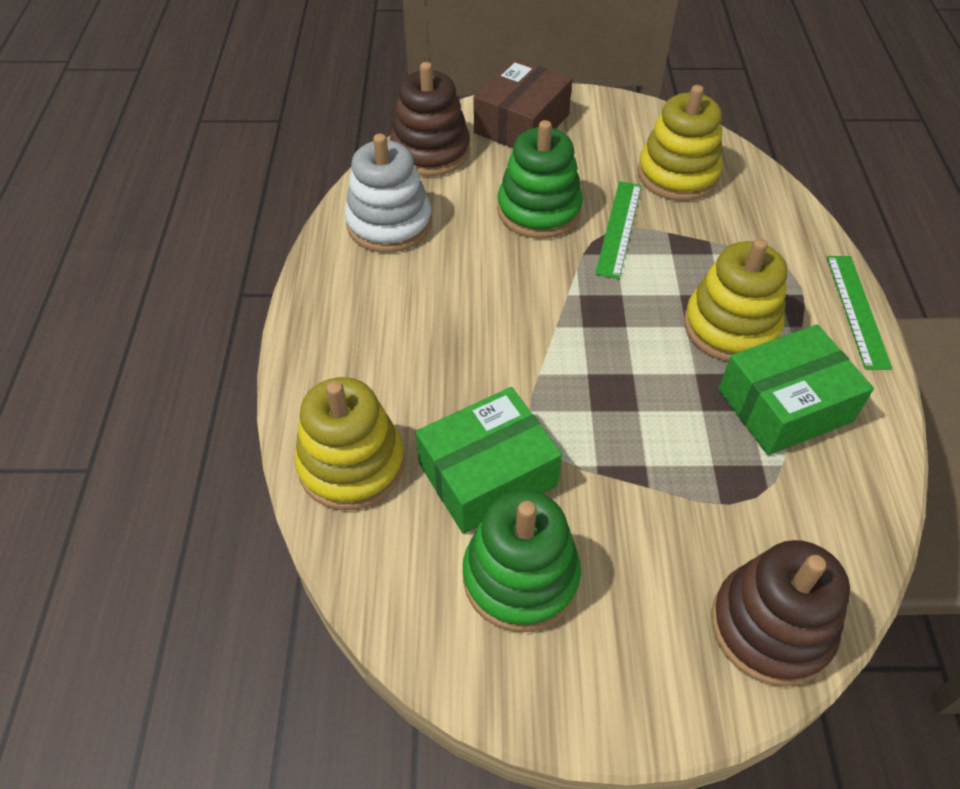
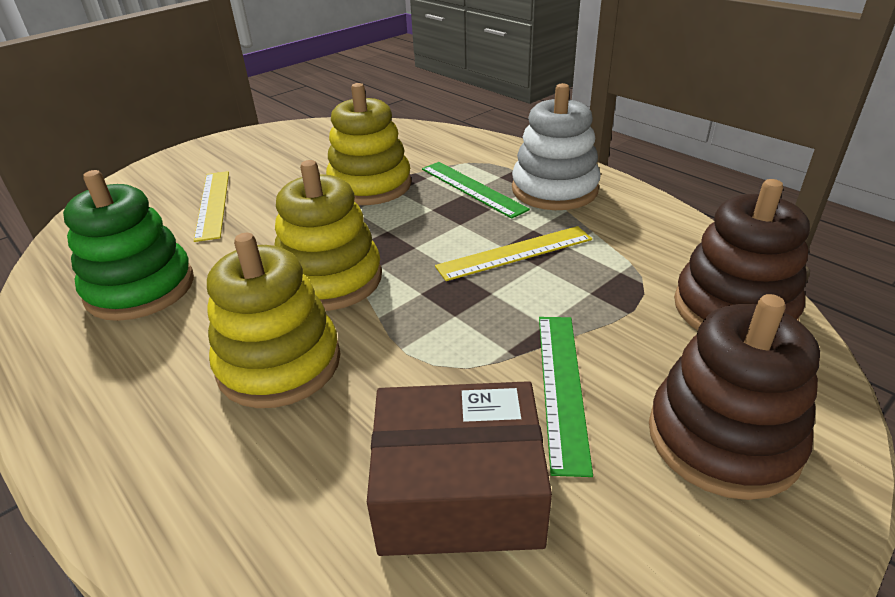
green box: [416,387,562,534] [719,324,874,455] = 2 -> none = 0
green stacking toy: [463,490,581,632] [497,120,583,239] = 2 -> [63,170,194,321] = 1
yellow ruler: none = 0 -> [194,171,229,242] [435,226,592,281] = 2

